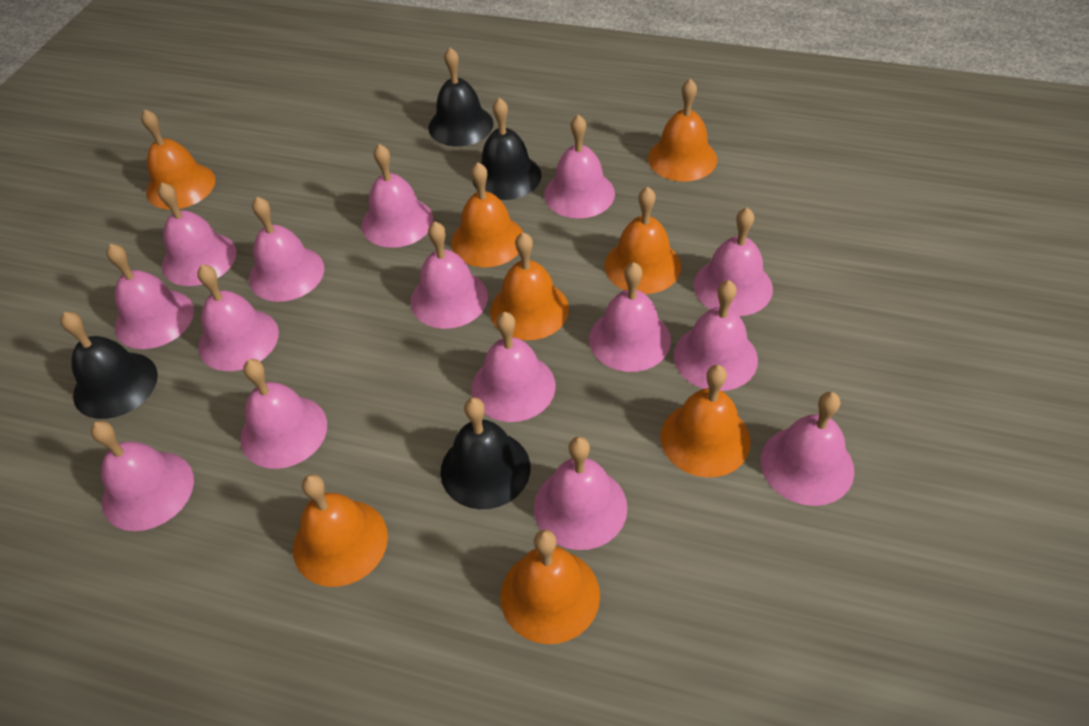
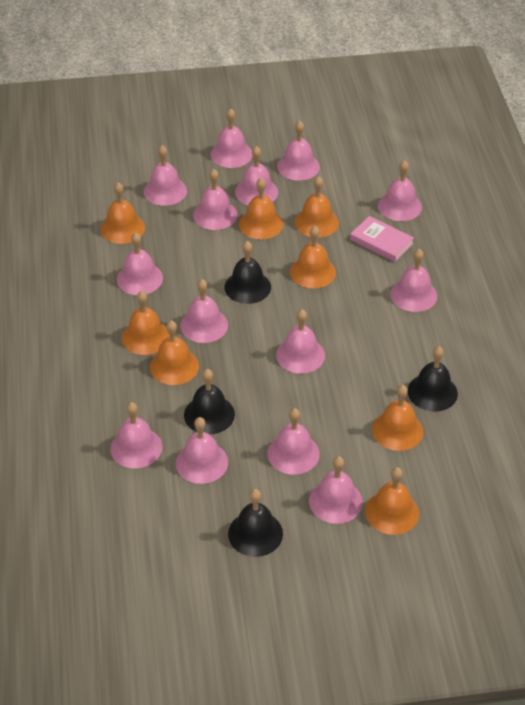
pink bell: [91,421,194,531] [106,244,194,349] [158,183,237,286] [197,264,279,371] [240,359,327,469] [249,197,325,302] [361,144,433,248] [411,222,488,329] [471,312,556,422] [534,437,628,550] [544,115,615,218] [589,262,671,372] [674,280,758,391] [694,207,773,316] [761,392,854,506] = 15 -> [110,402,163,468] [117,232,163,295] [144,145,187,206] [176,417,228,484] [180,279,228,343] [193,169,237,230] [211,108,253,168] [235,146,278,205] [267,408,320,475] [276,309,325,374] [277,121,320,181] [309,456,363,524] [378,160,422,221] [390,249,437,312] = 14
pink book: none = 0 -> [350,216,414,262] = 1

